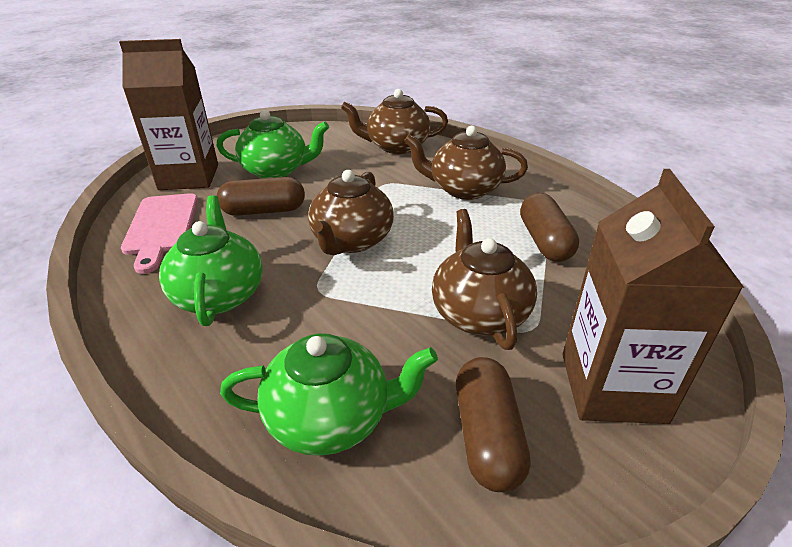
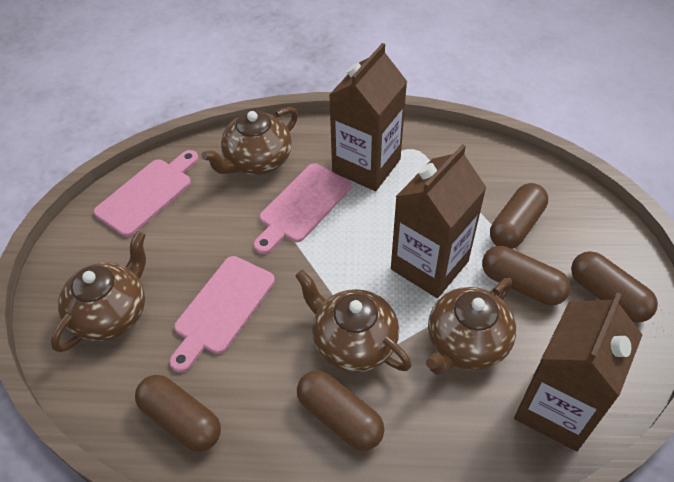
brown capsule: [217,177,305,216] [456,357,531,492] [520,193,579,262] = 3 -> [135,375,221,452] [297,370,385,451] [482,246,571,305] [490,183,548,249] [571,251,658,323] = 5
brown carton: [119,39,218,190] [562,169,744,424] = 2 -> [329,43,407,191] [391,144,487,298] [514,292,642,451] = 3
green teapot: [159,195,263,326] [217,110,329,179] [220,333,438,456] = 3 -> none = 0
pink cutting board: [121,193,198,274] = 1 -> [94,150,199,237] [169,256,275,373] [254,164,351,254] = 3

